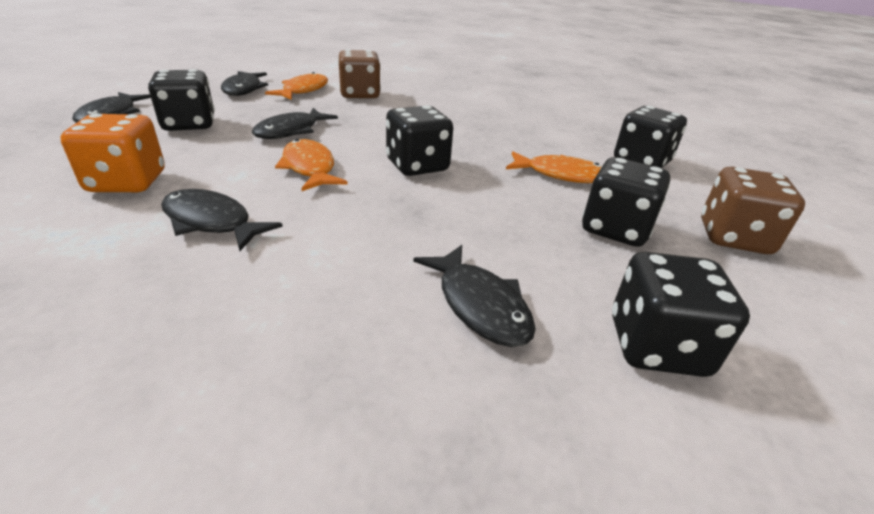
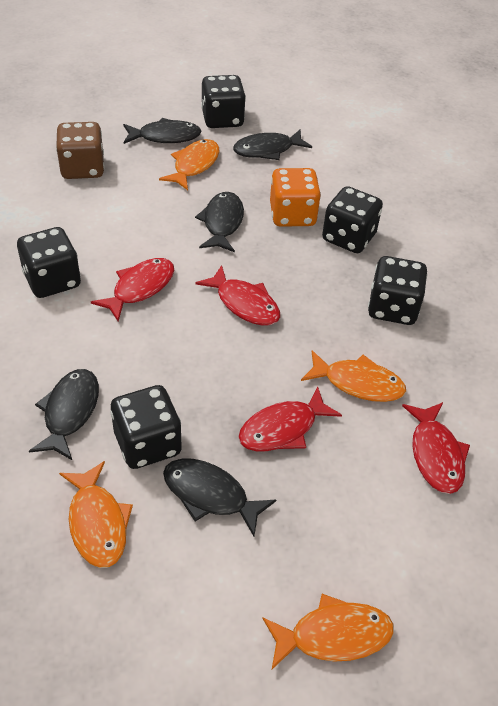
brown dice: [338,49,381,98] [701,167,805,254] = 2 -> [56,122,104,179] = 1
orange fish: [265,72,328,100] [275,139,347,191] [506,151,602,183] = 3 -> [59,461,133,568] [159,139,219,190] [263,594,394,669] [301,350,406,402] = 4
red fish: none = 0 -> [91,258,174,322] [195,265,280,326] [238,386,342,451] [402,402,470,494] = 4

